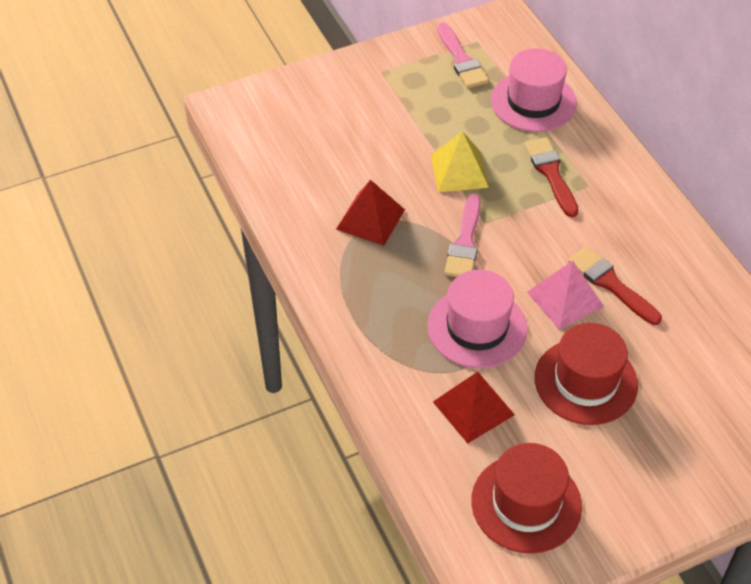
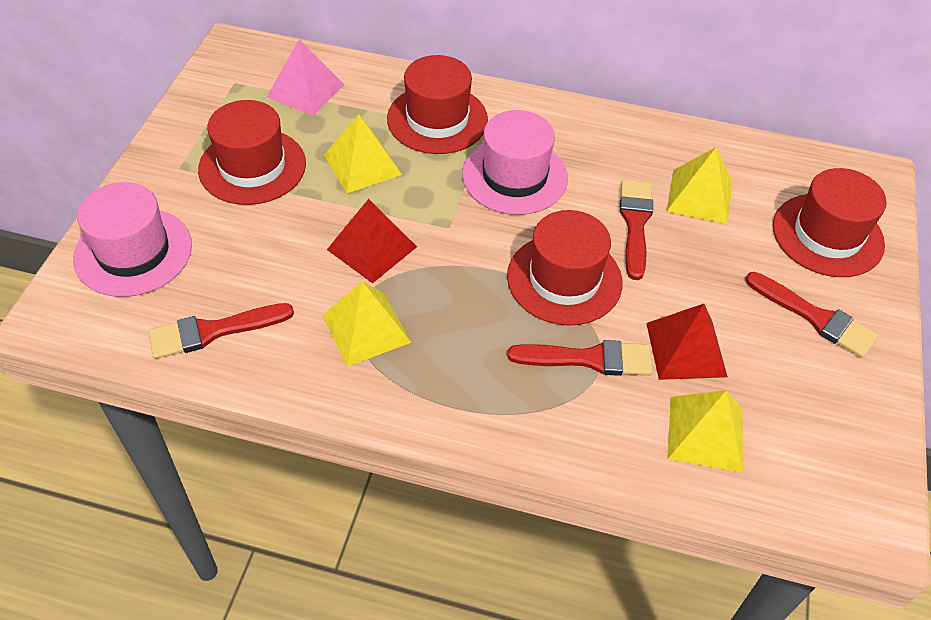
pink brush: [437,23,489,88] [444,194,481,277] = 2 -> none = 0
red brush: [524,137,579,217] [568,246,662,325] = 2 -> [148,303,294,359] [507,340,652,376] [620,180,653,280] [746,272,878,358] = 4
red hat: [471,443,582,554] [535,323,638,425] = 2 -> [198,100,306,205] [387,55,488,154] [507,210,623,326] [773,168,887,277] = 4
yellow pyramid: [431,131,489,192] = 1 -> [322,281,412,366] [324,114,402,193] [666,147,732,224] [667,390,743,472] = 4

